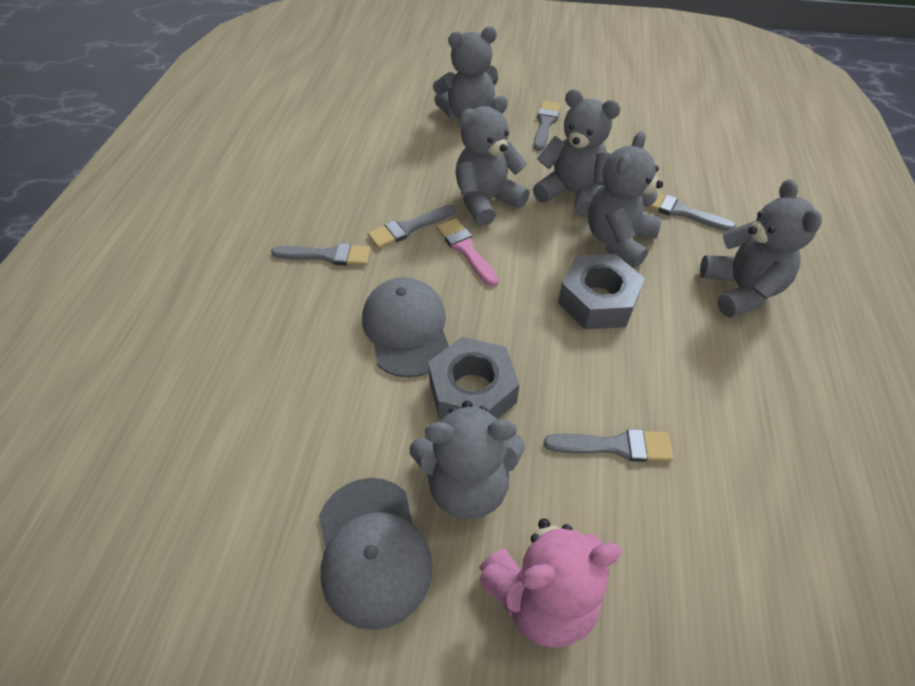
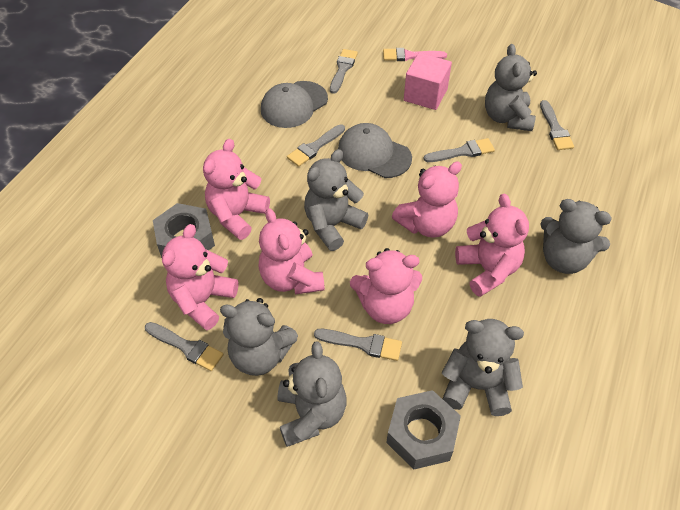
grey brush: [271,243,371,266] [368,205,456,249] [533,101,561,151] [544,429,673,462] [645,193,736,231] = 5 -> [145,322,223,371] [287,124,345,167] [314,329,402,361] [330,49,358,94] [424,138,495,162] [540,100,574,150] = 6
pink cube: none = 0 -> [404,53,452,110] = 1
pink teddy bear: [479,518,622,648] = 1 -> [162,224,238,330] [203,139,270,240] [259,208,325,294] [350,248,422,324] [392,162,462,238] [455,193,529,297] = 6

